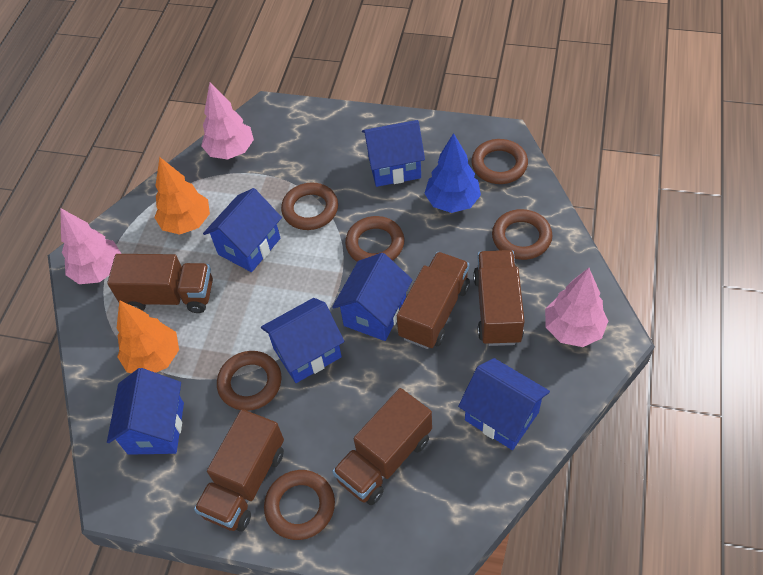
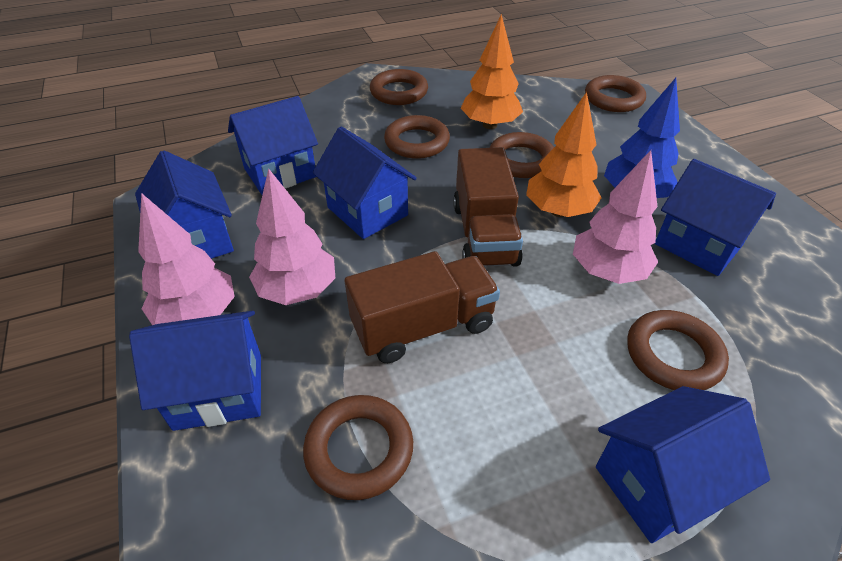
brown truck: [107,254,213,313] [194,409,284,532] [332,388,432,505] [397,252,470,349] [473,250,525,346] = 5 -> [345,251,500,363] [453,147,523,267] = 2

